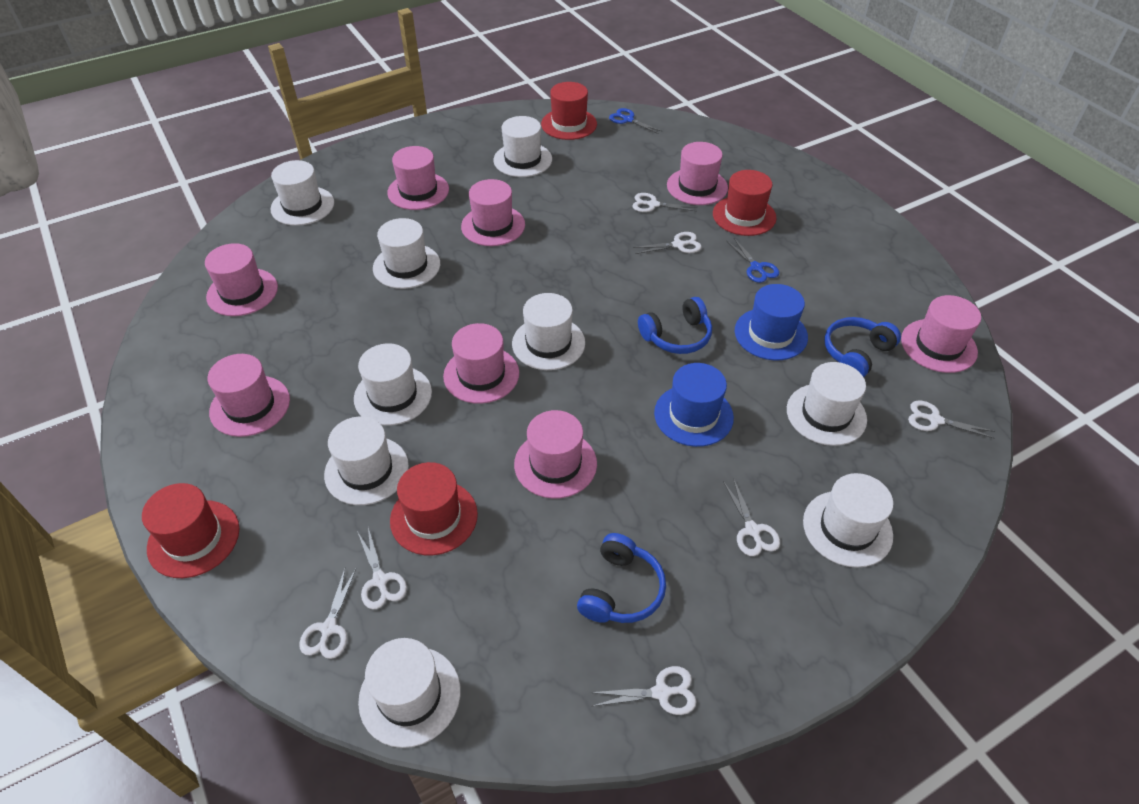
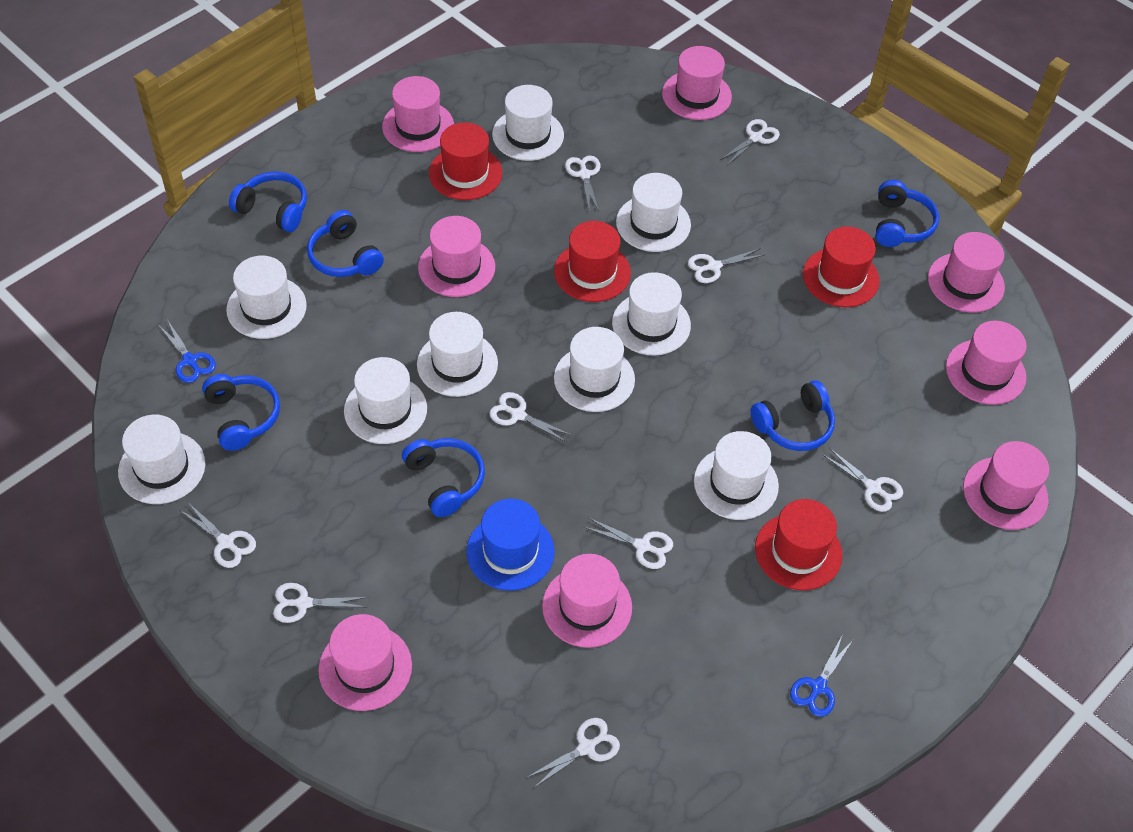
blue hat: [654,363,734,447] [735,284,808,360] = 2 -> [466,499,555,591] = 1
blue headphones: [577,533,666,623] [638,297,712,354] [824,317,901,377] = 3 -> [202,374,280,451] [229,171,307,232] [307,210,384,277] [402,438,485,517] [751,380,835,451] [876,180,939,247] = 6
white scissors: [299,569,356,659] [357,528,407,609] [590,666,697,715] [632,193,697,212] [633,232,702,254] [723,478,780,556] [908,401,995,439] = 7 -> [180,504,256,568] [273,583,368,623] [489,392,571,442] [526,718,620,788] [565,156,600,212] [584,518,673,569] [688,248,764,283] [720,119,780,165] [823,448,903,512] = 9

